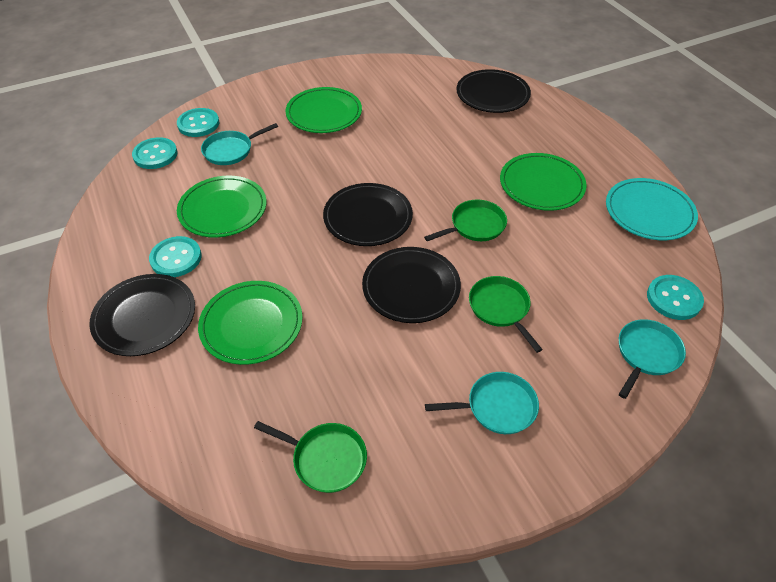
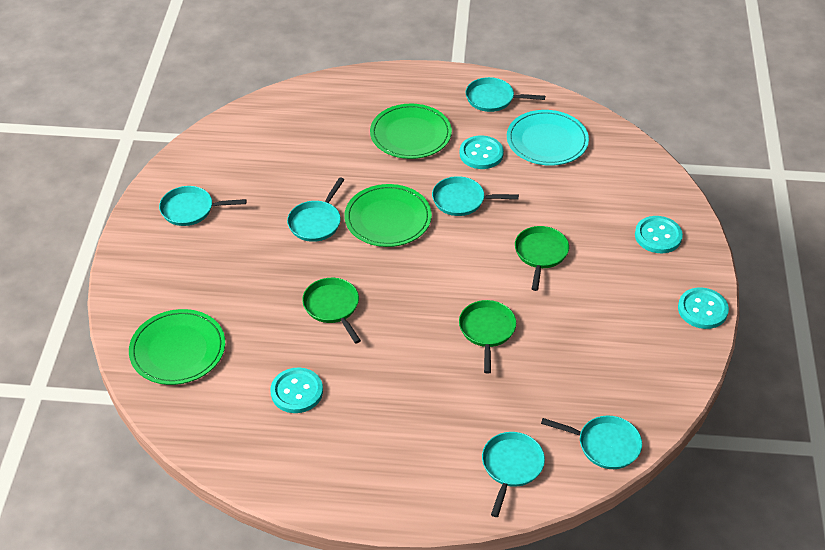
black plate: [89,274,195,356] [323,183,413,246] [362,247,461,323] [456,69,531,113] = 4 -> none = 0
green plate: [177,176,267,238] [198,281,303,365] [285,87,362,133] [500,153,587,211] = 4 -> [129,309,225,385] [344,184,432,247] [370,104,452,159] = 3
turquoise pan: [201,123,278,165] [425,372,539,434] [619,319,686,399] = 3 -> [159,186,246,226] [287,177,344,242] [432,176,519,216] [465,77,545,112] [482,432,545,517] [541,416,642,469] = 6

